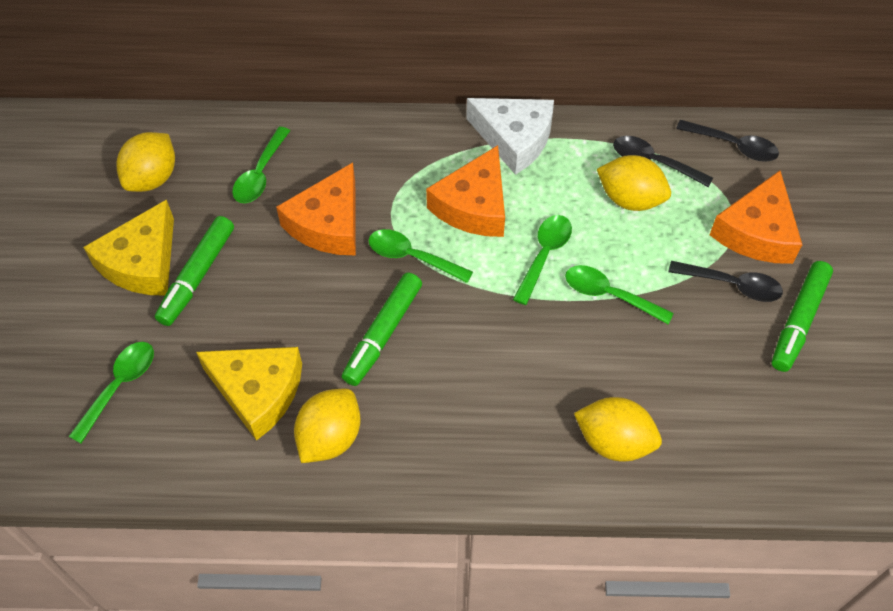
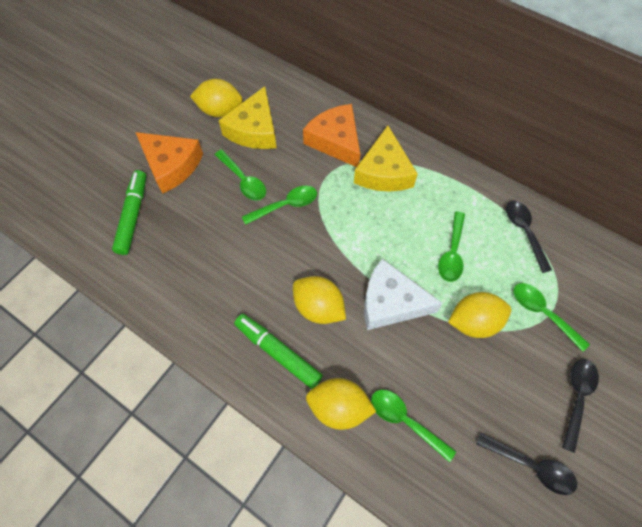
green marker: [155,216,234,326] [342,273,422,386] [772,261,833,372] = 3 -> [112,170,146,255] [234,314,323,389] = 2
orange cheese: [276,163,356,256] [426,145,505,237] [709,171,802,264] = 3 -> [135,132,203,194] [303,104,360,167] = 2

